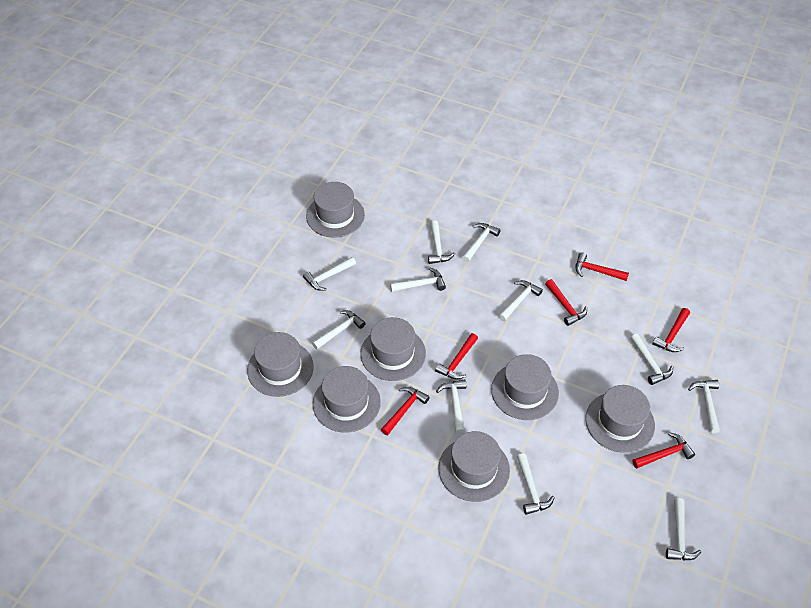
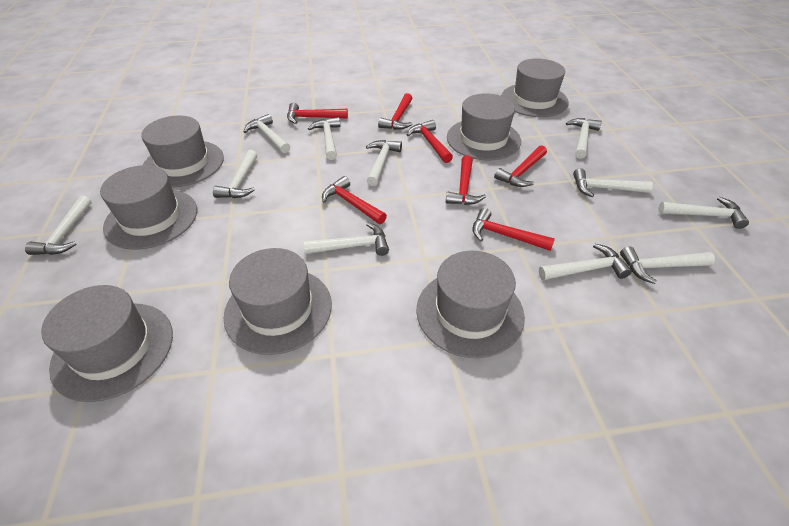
red hammer: [381,387,430,435] [435,333,478,380] [545,279,587,326] [575,252,629,281] [632,432,695,469] [652,308,690,352] = 6 -> [287,102,348,124] [322,176,387,224] [378,93,412,130] [407,120,453,163] [446,155,486,205] [472,208,555,251] [494,145,547,187] = 7

